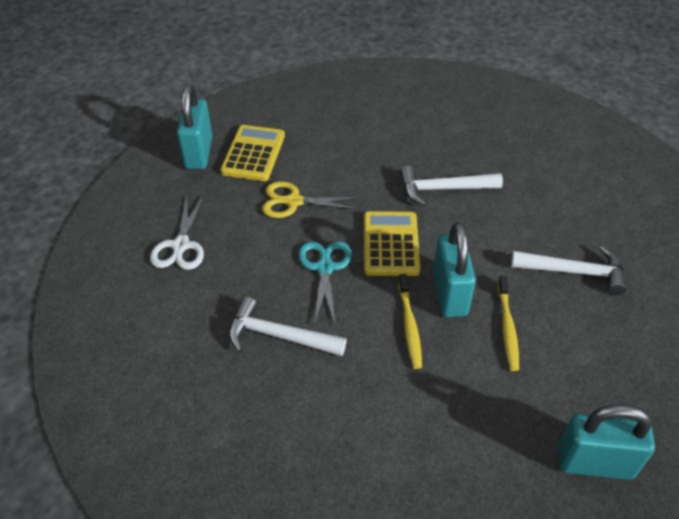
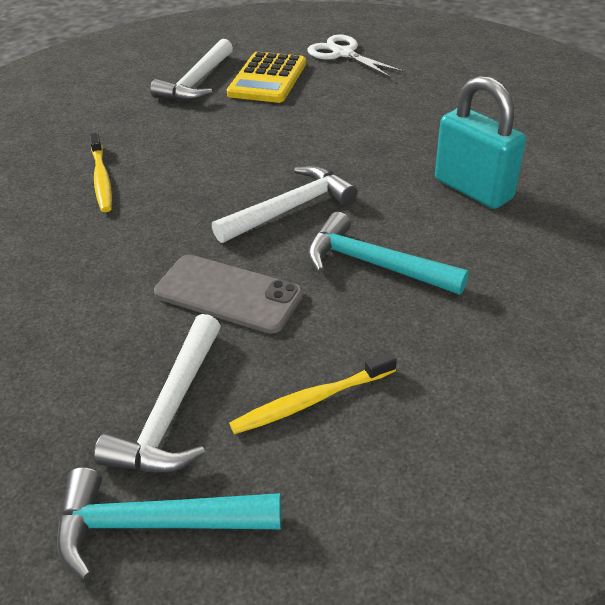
grey phone: none = 0 -> [154,255,303,334] = 1
turquoise hammer: none = 0 -> [57,468,281,580] [308,212,469,295] = 2
turquoise padlock: [177,84,212,169] [433,222,476,317] [558,404,655,480] = 3 -> [435,76,526,209] = 1
turquoise scissors: [298,241,352,325] = 1 -> none = 0
yellow calculator: [220,125,285,181] [364,211,420,276] = 2 -> [227,52,306,103] = 1
yellow scissors: [262,181,361,218] = 1 -> none = 0

